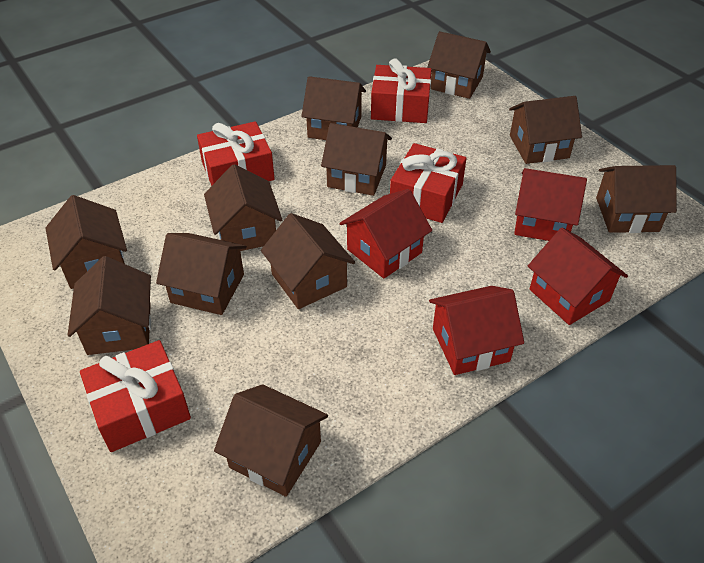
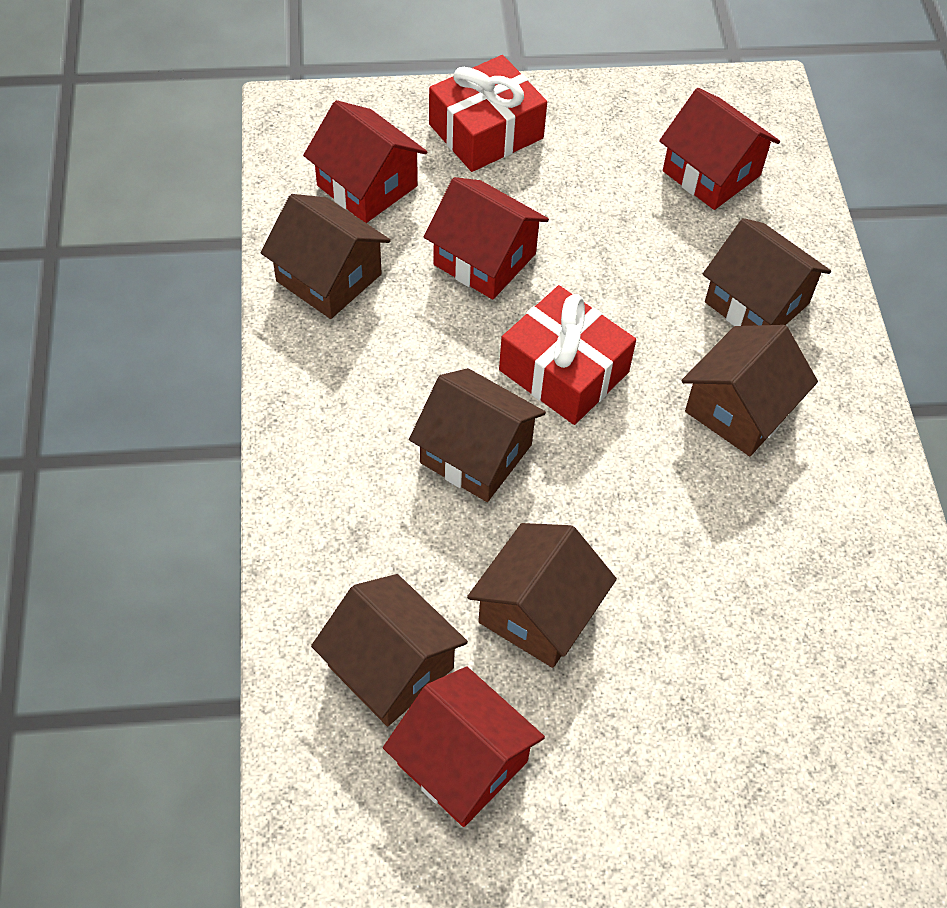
brown house: [45,195,127,289] [68,256,151,355] [156,233,247,315] [204,164,282,251] [214,384,328,497] [261,213,355,309] [301,76,366,140] [321,123,392,196] [427,31,491,99] [509,96,582,164] [596,165,677,233] = 11 -> [261,194,391,319] [311,574,468,727] [409,368,546,502] [467,523,617,668] [681,325,818,456] [703,218,831,326] = 6
red gift: [80,340,191,452] [197,121,275,186] [371,58,432,123] [390,143,467,223] = 4 -> [429,55,547,172] [499,285,636,425] = 2

